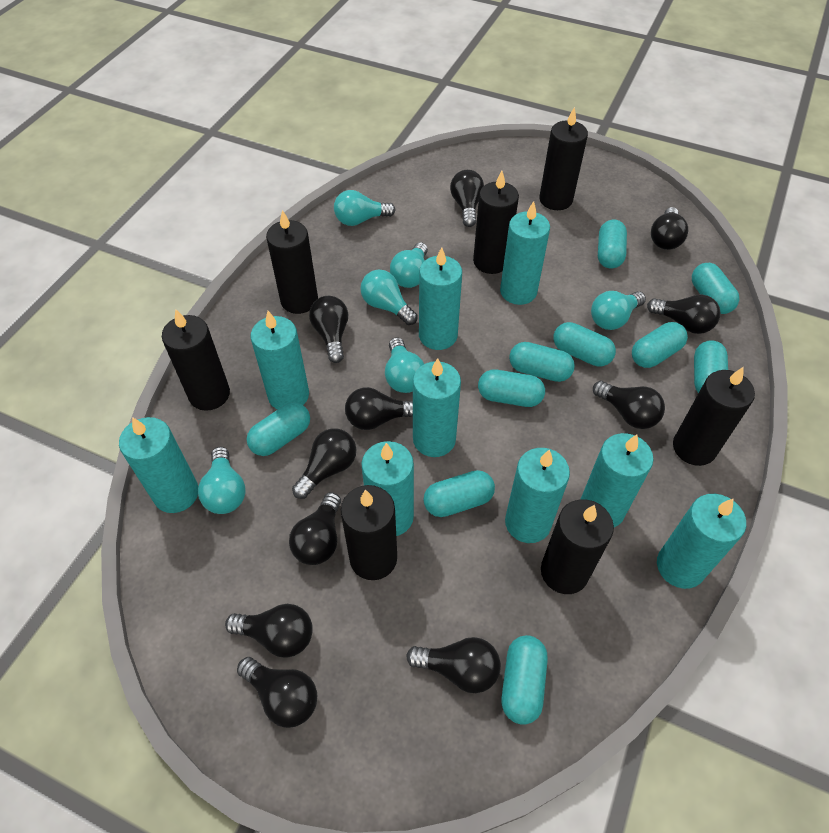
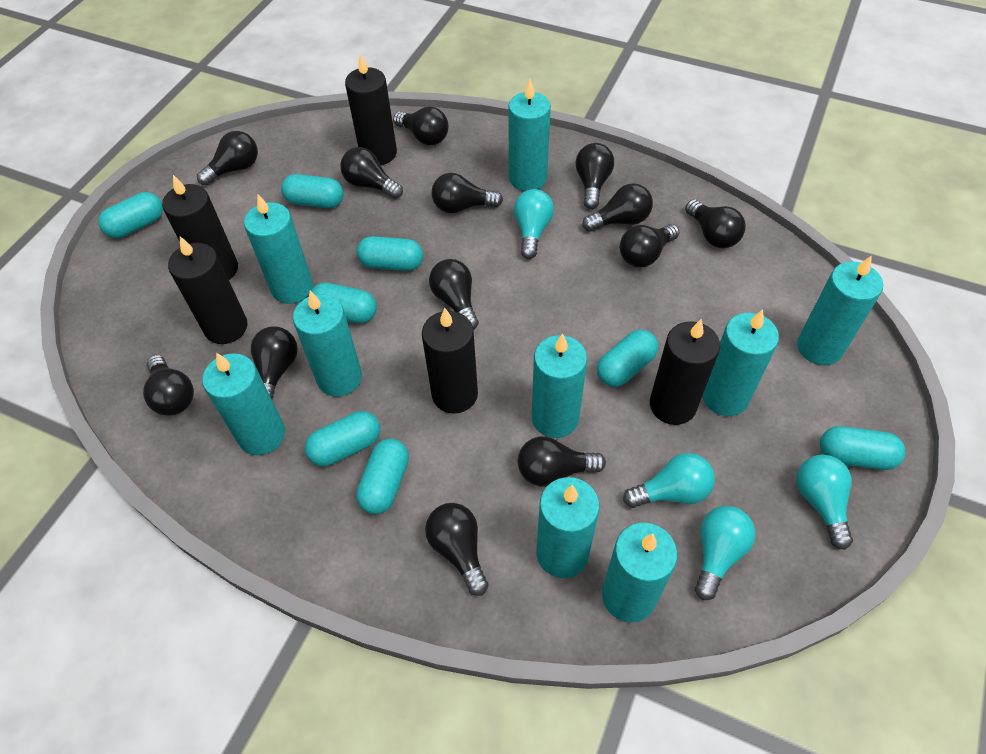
black candle: [162,309,230,411] [266,210,318,314] [341,485,397,580] [473,171,519,274] [539,107,588,210] [541,499,614,594] [673,367,755,466] = 7 -> [162,175,238,280] [168,236,247,344] [345,54,397,165] [422,308,478,414] [650,319,720,425] = 5
black light bulb: [225,604,313,658] [237,657,317,728] [289,492,341,565] [292,428,356,499] [309,296,348,363] [345,387,413,430] [406,637,501,693] [450,170,484,227] [593,381,665,429] [647,294,721,334] [651,207,688,250] = 11 -> [143,355,194,416] [197,131,258,186] [251,326,298,399] [340,147,403,199] [393,107,449,145] [425,503,489,596] [429,259,479,330] [432,173,503,213] [518,436,606,487] [575,143,614,209] [582,183,653,232] [620,224,679,267] [685,199,746,248] = 13
turquoise capsule: [246,402,310,456] [423,470,495,517] [478,370,545,407] [501,635,548,725] [509,342,575,382] [553,322,616,367] [598,220,627,268] [632,322,688,368] [692,263,739,314] [694,340,728,393] = 10 -> [98,192,163,238] [281,174,344,208] [305,411,380,466] [311,283,377,323] [356,236,423,271] [356,438,409,514] [597,330,658,387] [820,426,906,470] = 8
turquoise light bulb: [198,447,245,514] [334,190,395,226] [360,270,418,325] [385,337,424,393] [390,242,428,288] [591,291,646,330] = 6 -> [514,189,554,259] [623,453,715,508] [695,506,756,600] [796,454,853,550] = 4

